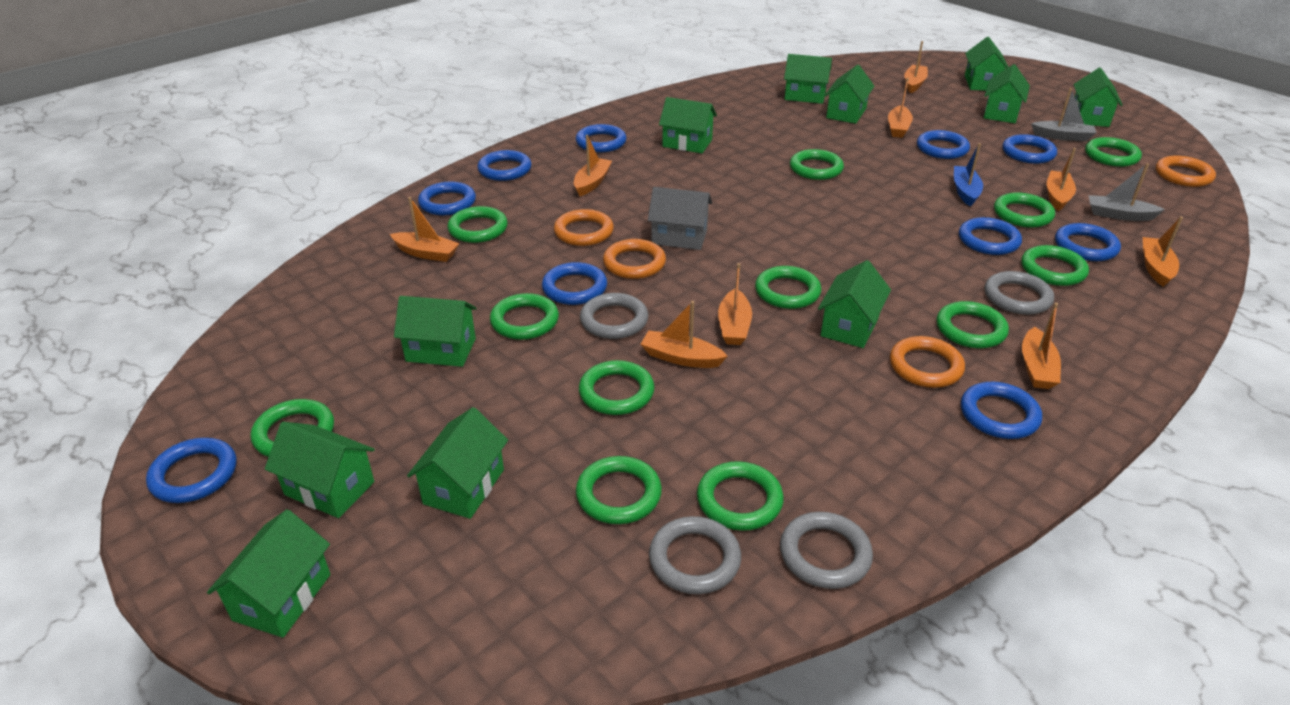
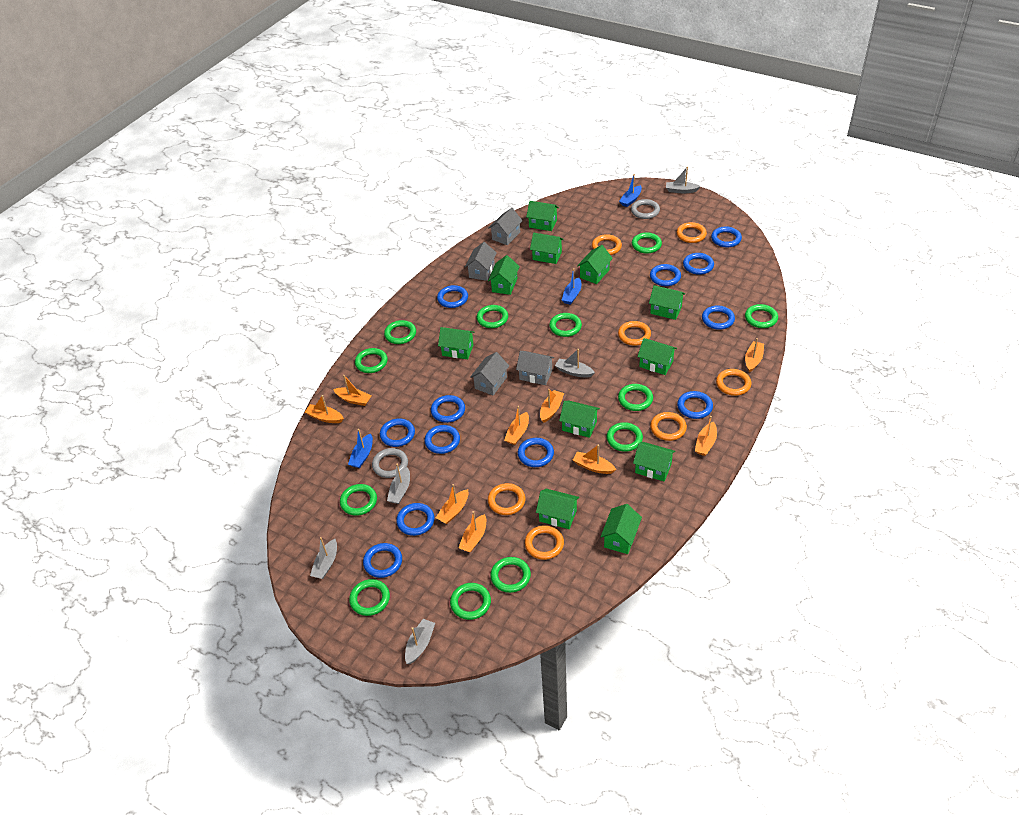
blue boat: [954,143,983,207] = 1 -> [348,429,373,468] [562,268,581,305] [619,174,642,207] = 3
blue ring: [146,438,236,503] [418,181,476,215] [477,150,532,181] [542,262,607,305] [576,124,627,152] [917,130,970,159] [959,217,1022,255] [961,382,1042,439] [1002,134,1057,164] [1055,223,1121,261] = 10 -> [363,543,402,578] [380,418,415,447] [396,503,435,536] [424,425,460,454] [431,395,465,423] [437,285,468,308] [518,438,554,467] [650,264,681,286] [677,391,713,419] [683,253,714,275] [702,305,735,330] [711,226,742,247] = 12
grey boat: [1031,88,1097,141] [1088,163,1165,221] = 2 -> [310,537,337,579] [387,463,410,504] [405,619,435,664] [555,349,595,377] [666,167,701,193] = 5
grey house: [648,187,712,250] = 1 -> [465,242,497,281] [470,352,509,395] [488,208,523,245] [516,351,554,385] = 4
grey ring: [580,293,648,339] [649,516,741,594] [780,512,873,589] [985,271,1054,315] = 4 -> [372,448,408,478] [631,199,660,219] = 2
orange ring: [554,209,614,246] [603,239,666,279] [890,336,965,388] [1156,155,1216,187] = 4 -> [488,483,525,515] [525,525,564,560] [592,234,622,255] [618,321,651,346] [650,412,687,441] [676,222,707,243] [716,369,751,396] = 7

